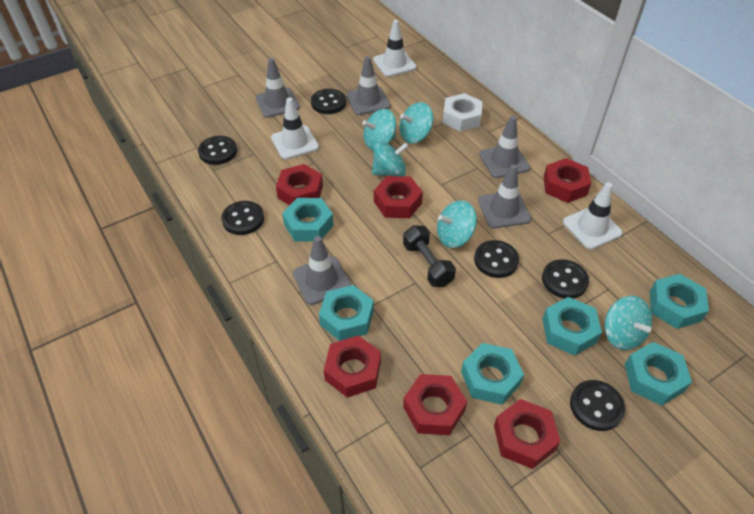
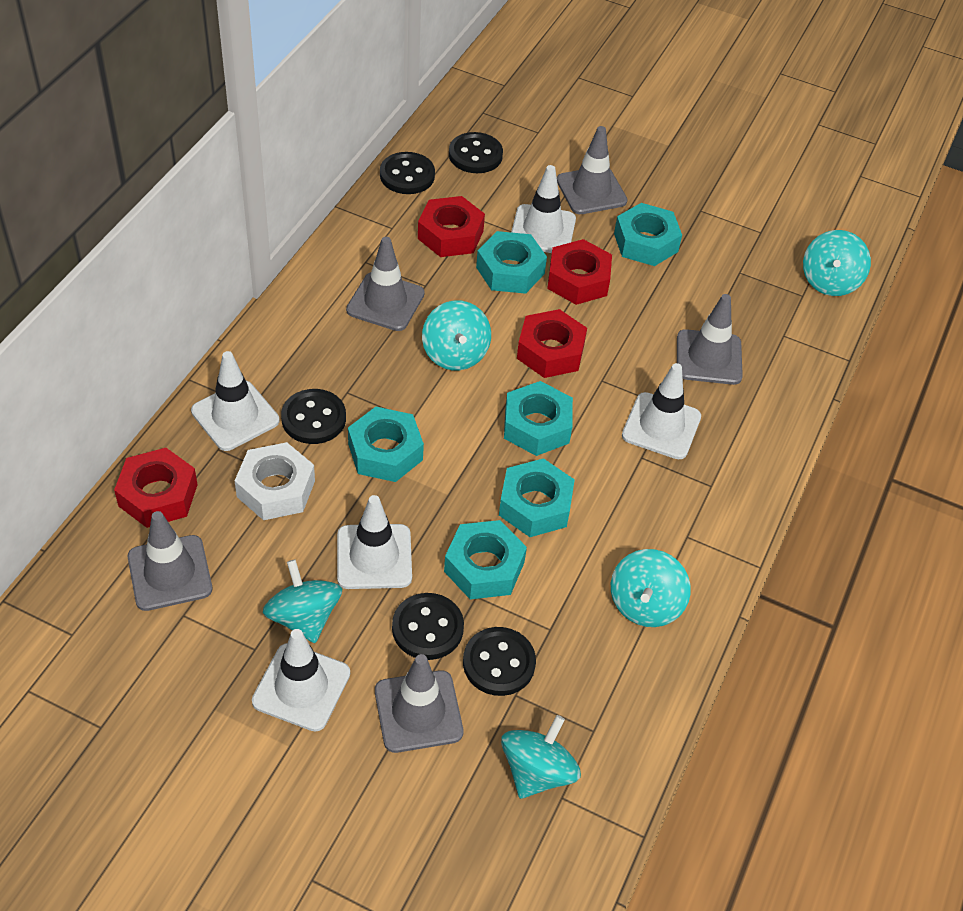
black button: [198,136,237,165] [221,201,264,235] [311,89,346,114] [474,240,519,278] [542,259,589,299] [570,380,625,431] = 6 -> [281,389,346,444] [380,152,435,194] [392,593,464,660] [449,132,503,173] [463,627,536,696] = 5
black dumbbell: [403,225,456,287] = 1 -> none = 0
red nut: [276,164,323,205] [324,335,381,398] [374,176,423,218] [403,374,467,435] [494,399,561,469] [544,158,591,203] = 6 -> [114,448,198,528] [418,196,485,257] [517,309,587,378] [547,239,612,305] = 4
white traffic cone: [271,97,319,160] [373,20,417,77] [563,183,623,249] = 3 -> [191,351,279,451] [252,629,350,732] [337,495,412,589] [511,165,576,253] [622,363,701,459] = 5

